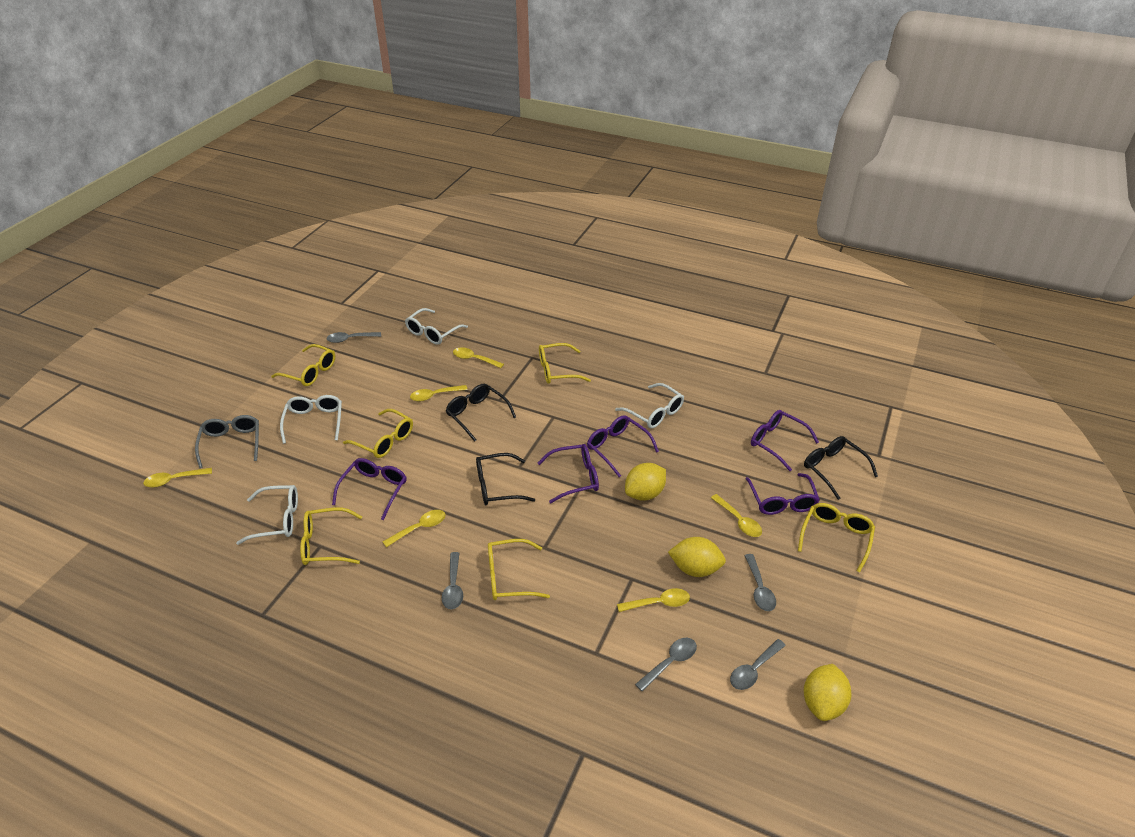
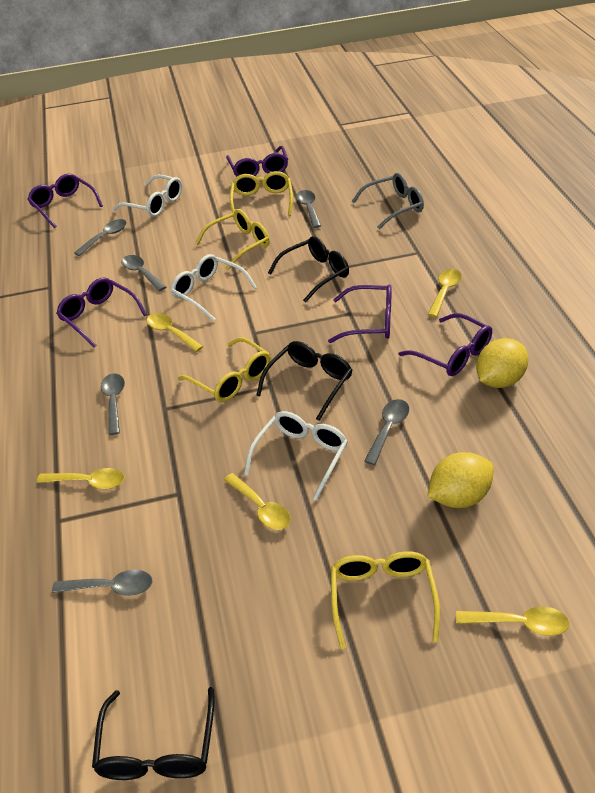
grey spoon: [327,332,381,343] [442,552,463,609] [635,638,697,692] [730,639,786,690] [744,554,776,611] = 5 -> [52,570,152,596] [74,219,127,256] [101,374,125,435] [121,255,166,291] [296,190,321,228] [364,399,409,465] = 6
white glasses: [236,485,298,545] [280,395,342,444] [405,308,468,345] [615,383,684,429] = 4 -> [113,175,182,217] [171,254,257,321] [244,411,348,501] = 3
yellow glasses: [271,344,335,386] [300,507,362,565] [343,409,413,458] [488,539,550,600] [539,343,591,384] [798,503,875,572] = 6 -> [178,337,271,402] [195,209,270,270] [230,171,293,219] [331,551,440,649] = 4
yellow lemon: [625,463,666,500] [668,537,726,577] [804,664,852,721] = 3 -> [427,452,494,508] [476,338,528,388] = 2
yellow spoon: [143,468,212,488] [383,510,446,547] [410,385,468,401] [453,347,504,368] [617,588,690,612] [711,494,762,537] = 6 -> [37,468,125,489] [146,313,203,352] [224,473,291,530] [427,269,462,317] [456,607,569,636] = 5

